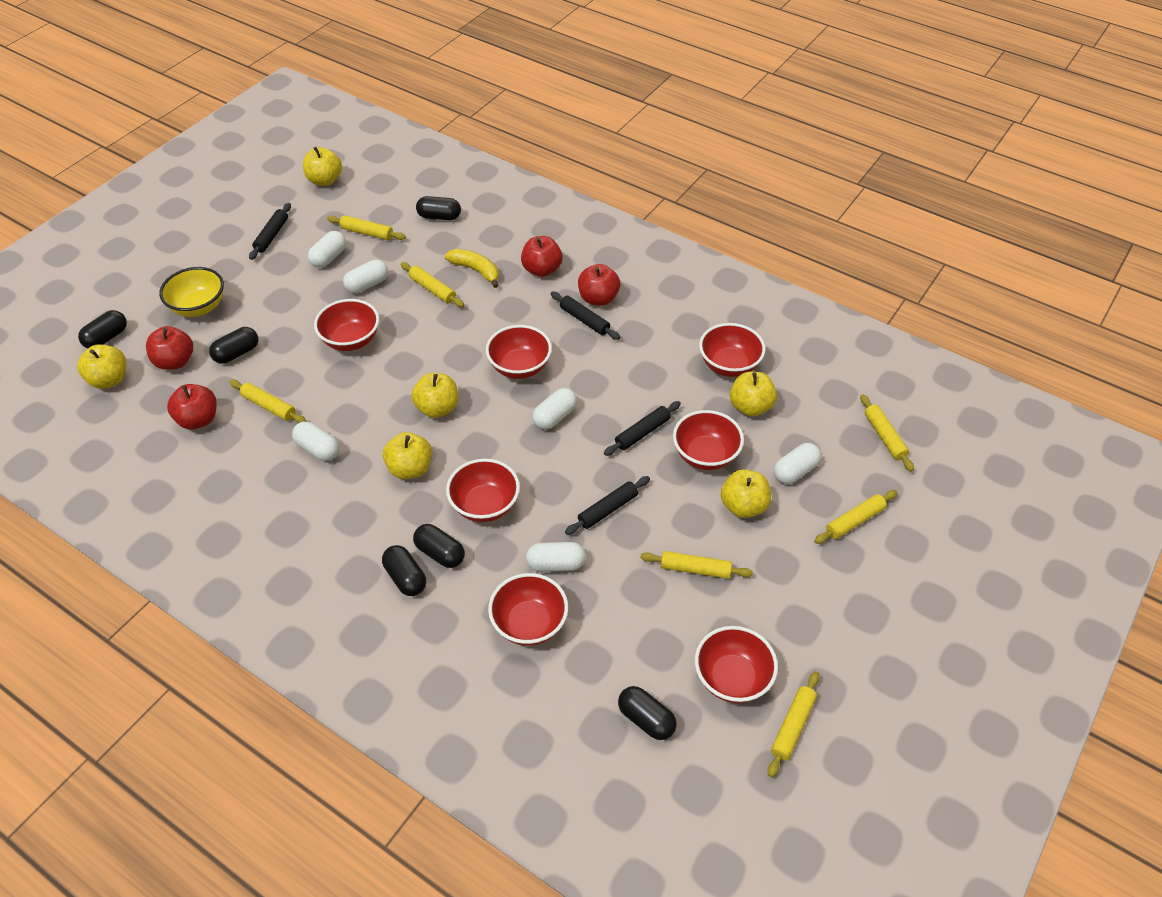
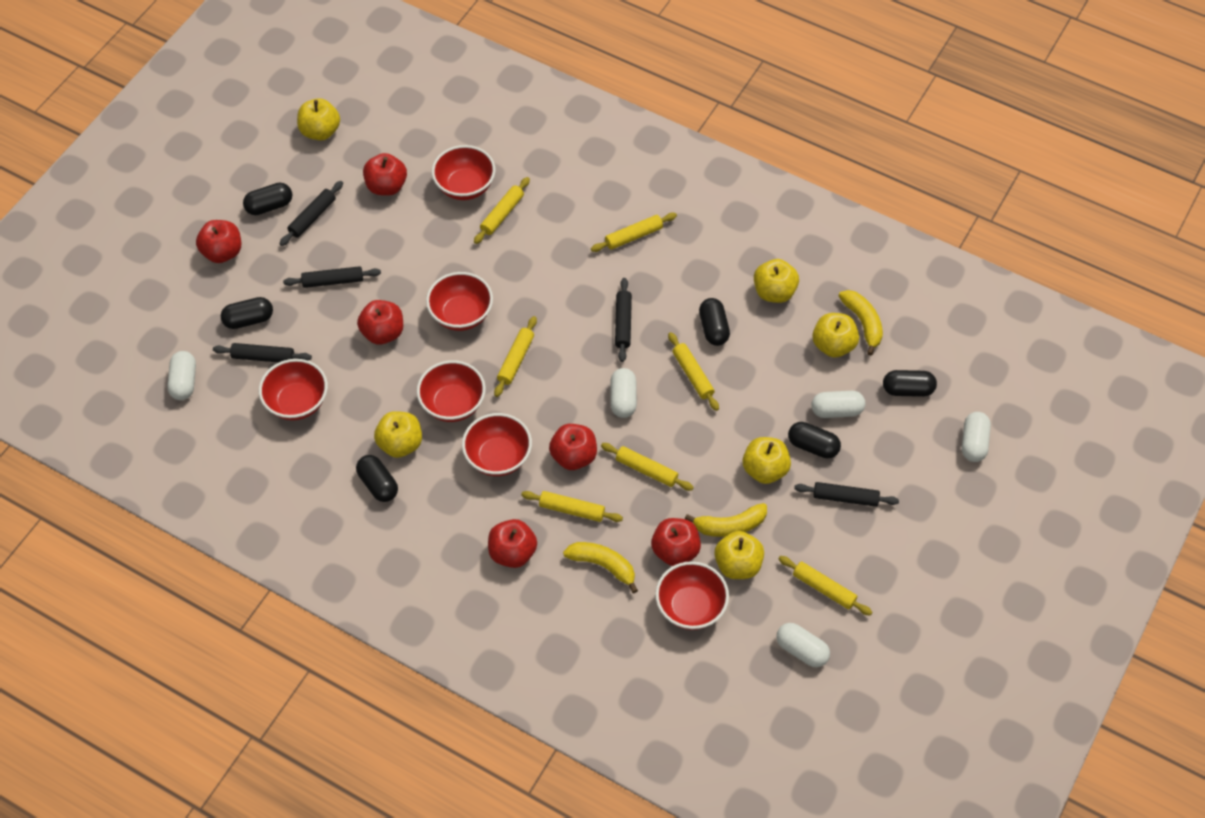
black rolling pin: [249,203,291,260] [551,292,620,340] [565,476,650,535] [604,401,681,456] = 4 -> [213,343,312,363] [279,181,343,246] [283,266,381,288] [615,278,632,362] [794,482,899,507] = 5
red apple: [146,326,193,370] [167,384,217,429] [521,236,563,277] [578,264,620,306] = 4 -> [196,220,241,263] [357,300,403,345] [363,153,407,196] [488,519,537,568] [549,424,597,470] [651,518,701,566] = 6
red bowl: [314,299,379,351] [446,459,520,522] [486,325,552,379] [488,573,568,646] [673,410,744,470] [695,626,778,703] [699,323,765,377] = 7 -> [259,359,328,420] [417,360,486,422] [426,272,493,331] [432,145,496,200] [462,413,532,476] [655,561,729,630] = 6
white capsule: [292,422,339,461] [308,231,346,268] [343,260,388,293] [526,542,586,572] [533,388,577,429] [774,443,821,484] = 6 -> [167,351,196,400] [610,368,637,418] [776,623,830,667] [812,391,865,418] [962,412,991,462] = 5
yellow banana: [445,249,499,288] = 1 -> [563,542,638,593] [685,503,767,537] [839,290,883,355] = 3
yellow bowl: [159,267,224,317] = 1 -> none = 0

